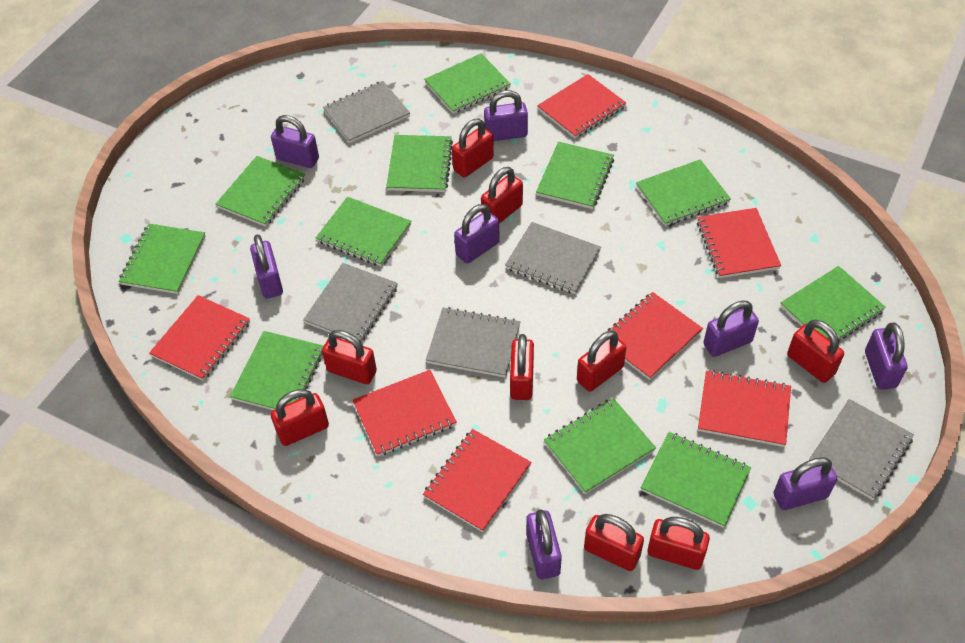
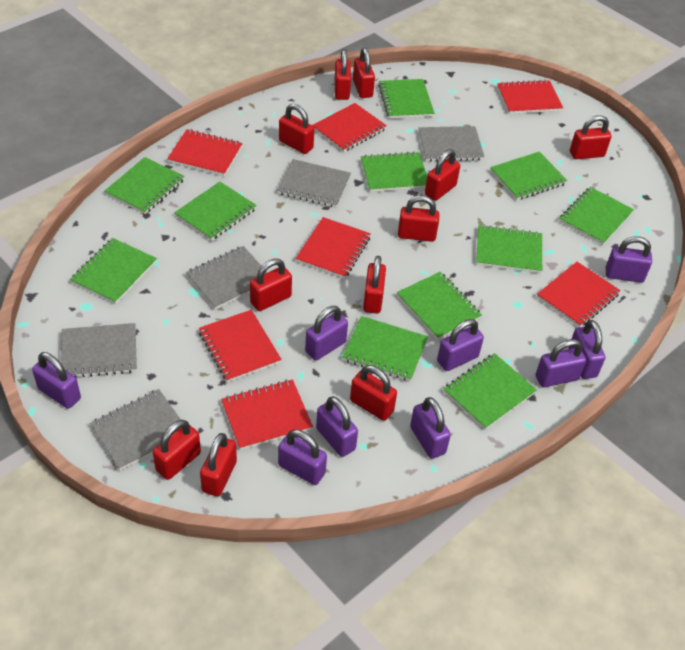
purple padlock: [250,234,283,299] [271,115,319,168] [454,204,500,264] [484,90,528,141] [526,509,562,579] [703,300,759,357] [773,457,837,510] [865,322,908,390] = 8 -> [32,352,81,409] [278,429,327,485] [305,306,348,360] [316,396,358,457] [410,397,451,459] [437,319,484,371] [536,339,586,387] [568,320,605,379] [606,236,652,283] = 9
red padlock: [271,389,329,446] [322,330,377,384] [452,119,494,177] [481,167,523,224] [510,334,534,400] [577,330,626,392] [584,514,644,571] [647,517,710,570] [787,320,844,383] = 9 -> [153,420,201,480] [200,433,237,497] [250,259,292,311] [279,104,314,154] [334,49,351,100] [350,365,397,421] [353,48,375,98] [363,256,386,314] [398,195,439,242] [425,149,460,201] [570,115,611,159] = 11

